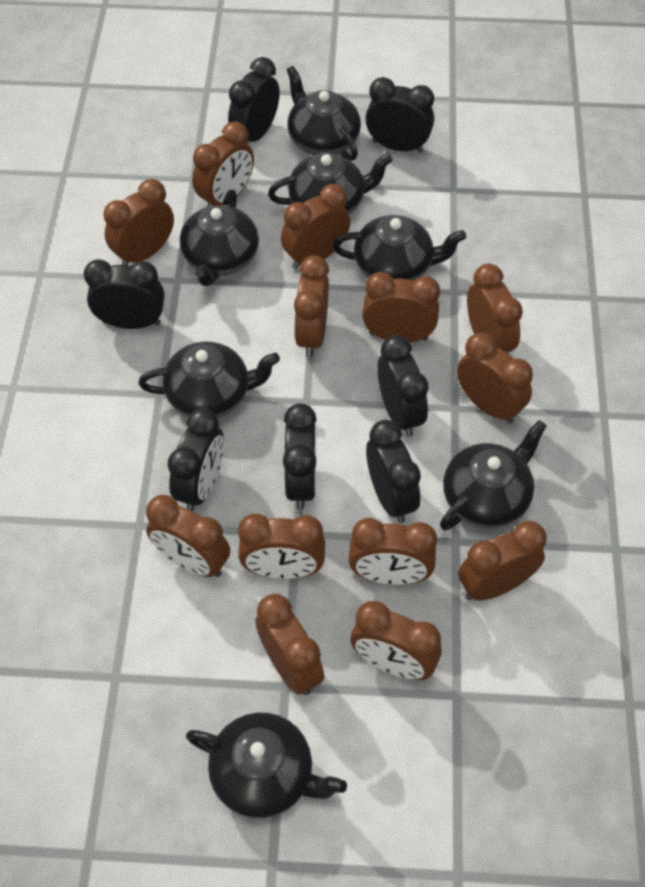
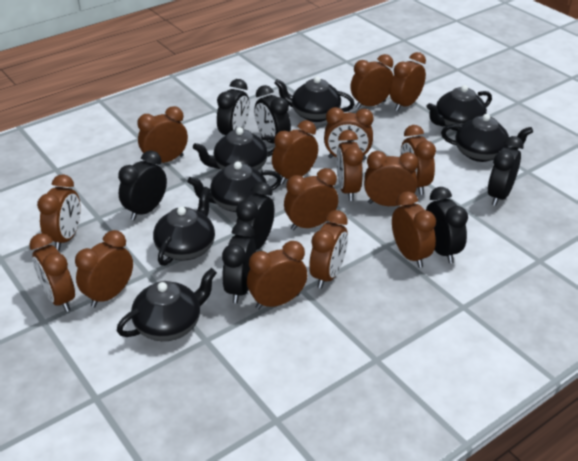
brown clock: [104,179,174,265] [146,495,230,577] [192,122,254,207] [238,513,325,579] [255,594,324,695] [281,184,350,269] [294,255,329,357] [348,518,437,585] [350,601,441,680] [362,272,440,342] [457,333,533,424] [458,521,546,601] [467,264,523,353] = 13 -> [29,233,75,312] [37,174,81,250] [75,230,133,308] [137,106,188,163] [247,241,307,309] [272,120,318,184] [284,168,338,230] [309,210,348,288] [324,107,374,160] [337,130,363,201] [350,54,394,109] [364,151,419,206] [390,52,426,111] [392,191,436,268] [400,125,436,195] = 15

